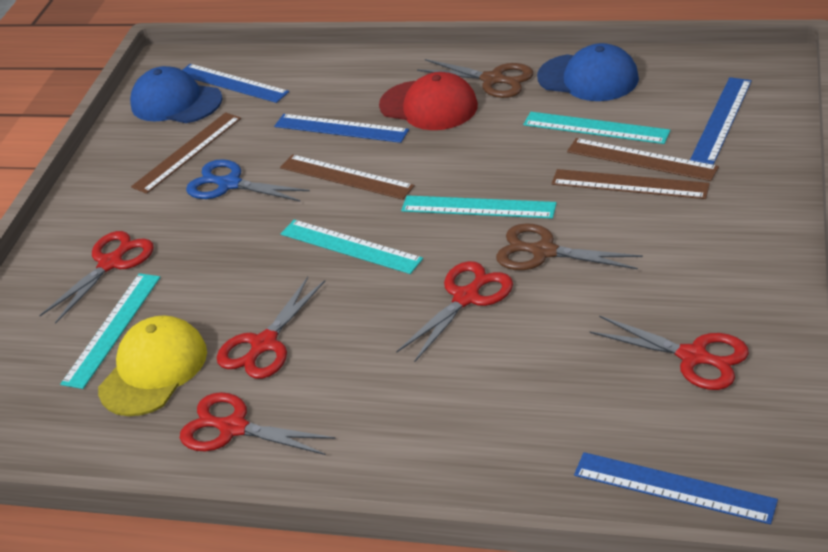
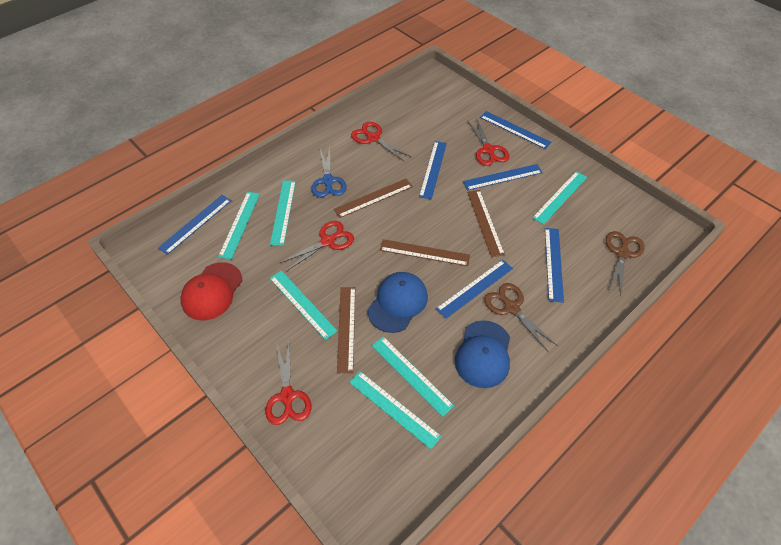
blue ruler: [183,64,289,103] [274,114,409,143] [574,452,778,524] [690,77,752,164] = 4 -> [158,195,231,255] [419,141,447,199] [436,260,513,319] [463,164,543,191] [480,111,551,149] [545,228,564,303] = 6
red scissors: [39,231,154,324] [180,392,336,455] [217,277,325,379] [396,261,513,362] [589,316,749,390] = 5 -> [265,342,311,425] [280,221,354,271] [351,122,411,162] [467,118,509,166] = 4
turquoise ruler: [60,273,161,389] [281,220,423,274] [401,195,557,219] [523,112,671,144] = 4 -> [218,192,260,259] [270,181,296,246] [270,270,338,340] [349,371,442,449] [372,336,454,417] [532,171,587,225] = 6
yellow cap: [98,315,207,416] = 1 -> none = 0

